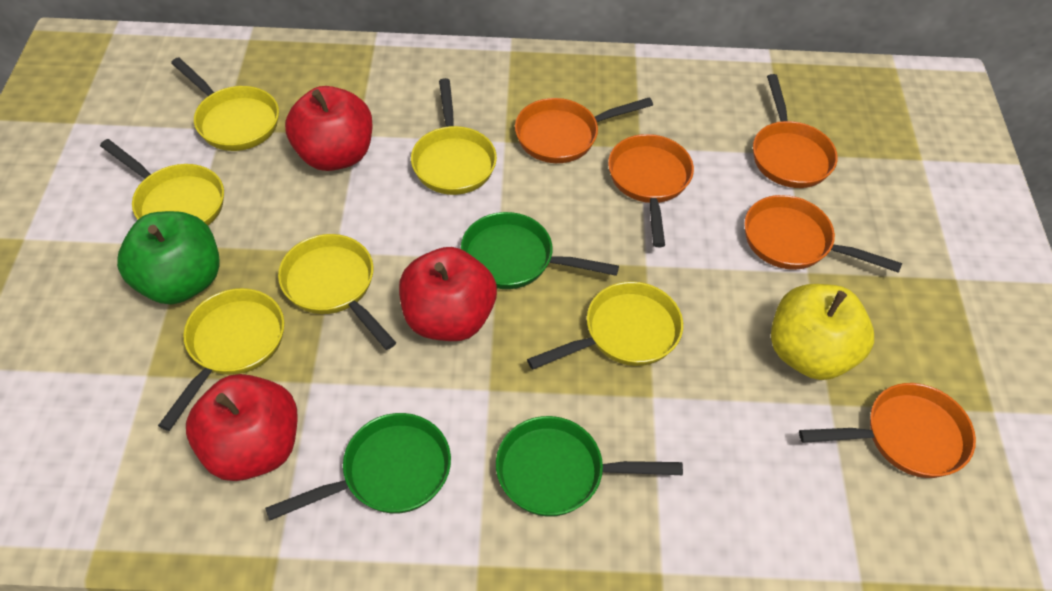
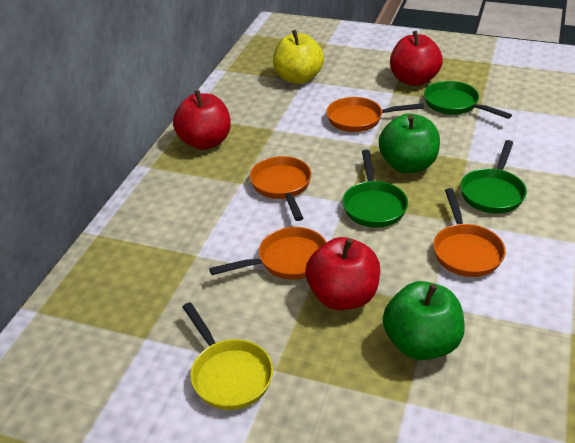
green apple: [117,211,220,304] = 1 -> [379,114,440,173] [383,281,465,360] = 2
orange pan: [515,97,653,163] [608,134,694,247] [744,195,902,273] [753,74,838,188] [799,383,976,478] = 5 -> [209,227,327,280] [250,156,311,221] [326,97,424,132] [433,188,506,277] = 4
yellow pan: [100,139,224,225] [158,288,284,431] [171,58,279,151] [278,234,396,350] [411,78,497,195] [527,281,683,370] = 6 -> [183,302,273,410] = 1

